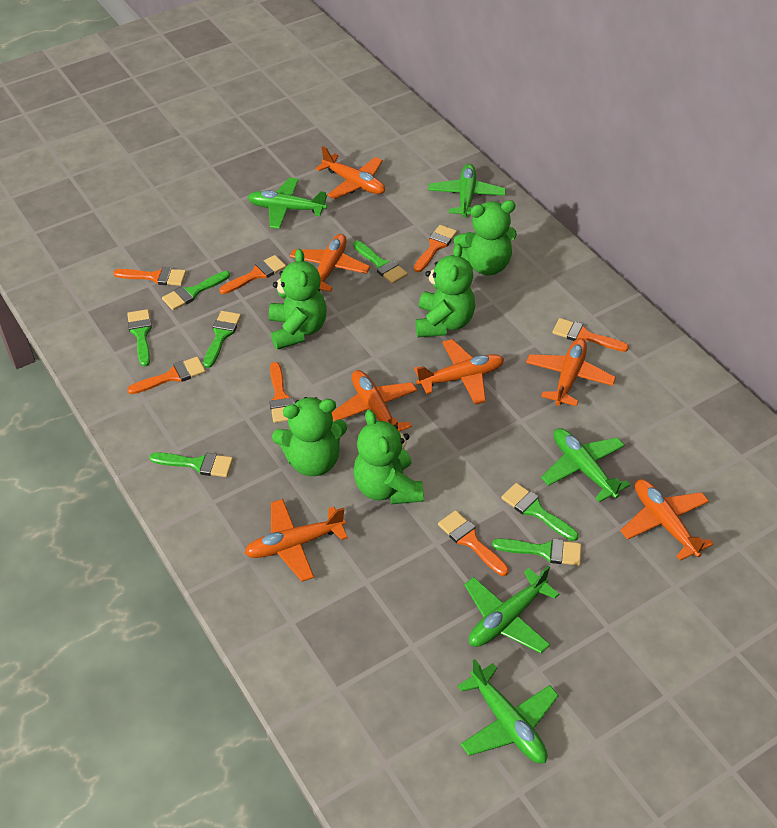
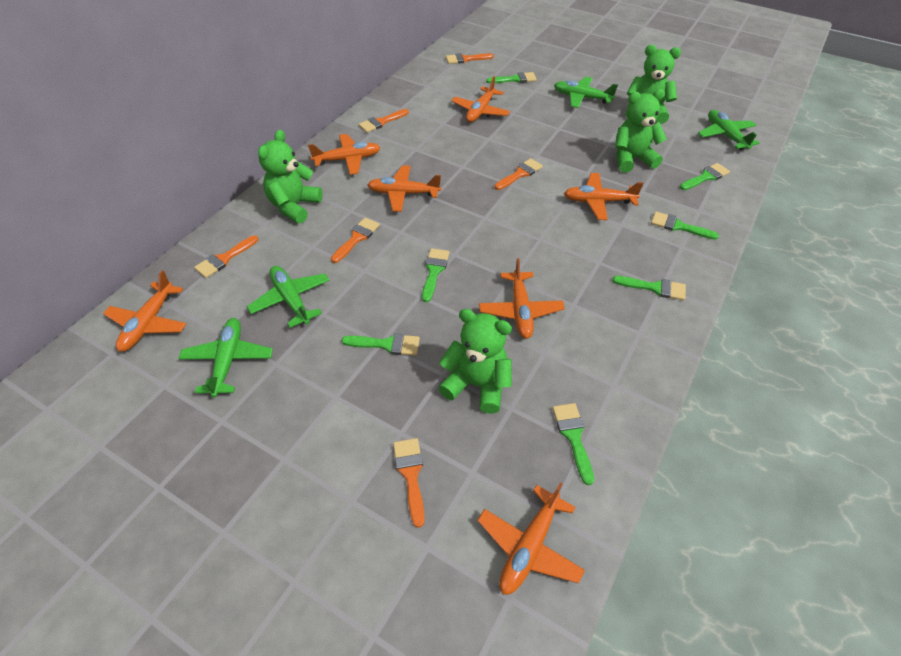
green plane: [248,177,327,229] [428,164,506,218] [458,659,559,763] [464,566,559,653] [541,428,630,502] = 5 -> [178,318,273,398] [247,266,330,328] [554,77,618,108] [698,110,760,150] = 4
green teddy bear: [269,249,327,350] [272,397,347,476] [353,410,424,504] [416,244,475,337] [454,200,517,275] = 5 -> [258,130,323,223] [439,309,512,414] [615,89,667,173] [626,45,681,124] = 4
orange brush: [113,267,186,286] [127,357,206,394] [219,255,286,294] [269,362,294,423] [414,225,457,272] [438,510,509,576] [552,318,629,352] = 7 -> [194,235,258,278] [331,218,380,263] [359,109,409,133] [393,438,425,528] [446,53,494,64] [495,158,543,190] = 6

